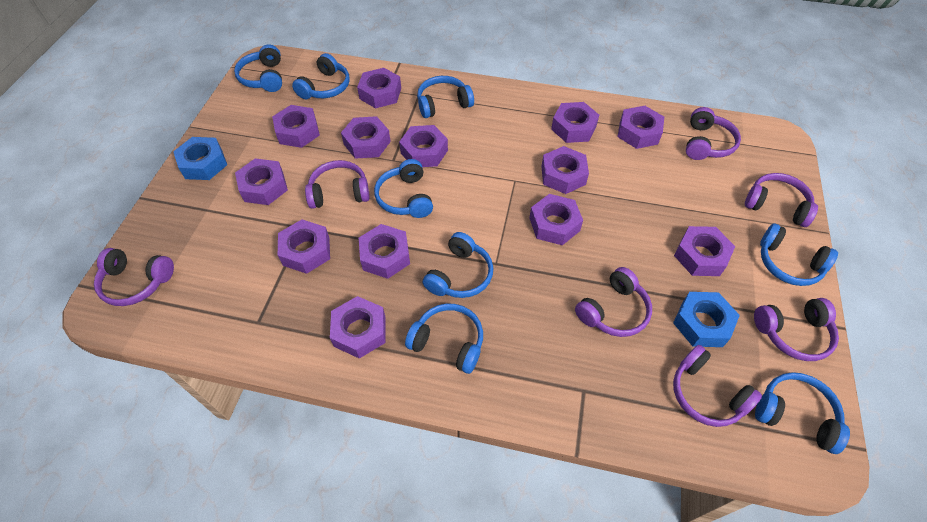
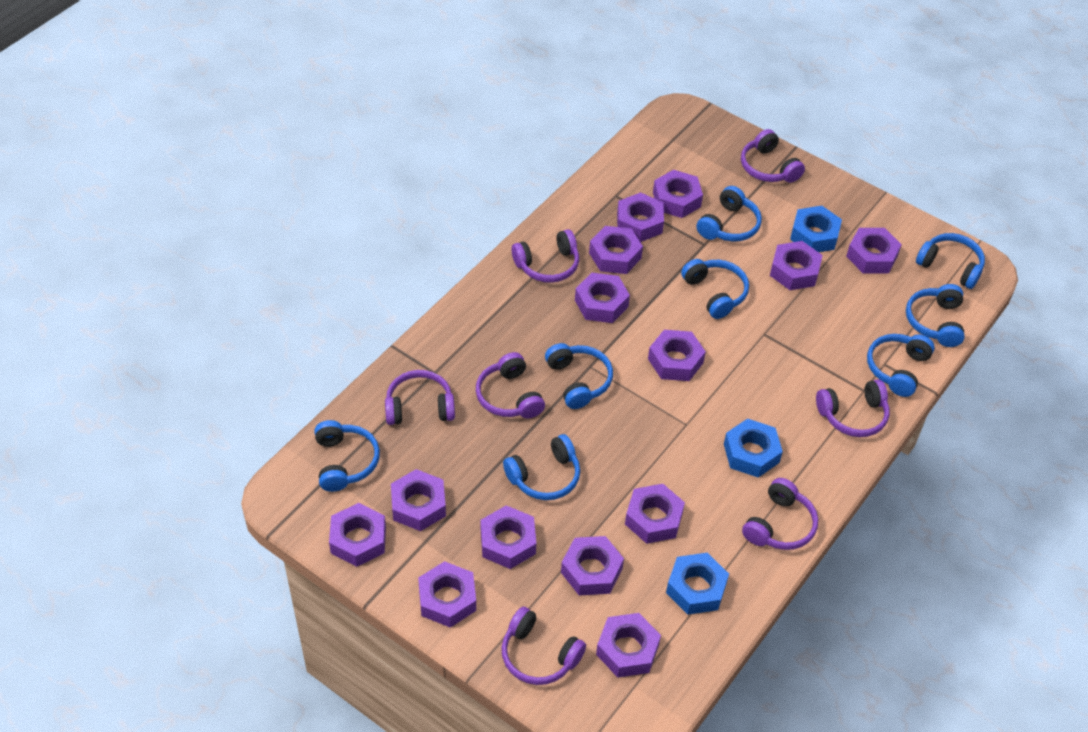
blue nut: [173,137,227,180] [673,292,740,347] = 2 -> [666,553,729,615] [724,419,783,478] [790,206,842,252] = 3
purple nut: [235,158,288,205] [272,105,320,148] [278,219,330,274] [330,296,386,359] [341,116,391,159] [357,68,401,109] [359,224,410,279] [399,125,448,167] [529,194,583,245] [541,146,589,194] [551,102,599,143] [618,106,664,149] [674,226,735,276] = 13 -> [329,503,386,567] [391,469,446,531] [418,561,476,628] [481,505,536,569] [561,536,624,596] [575,273,630,323] [589,226,643,274] [596,613,661,678] [617,192,664,242] [625,484,685,544] [648,330,706,381] [653,170,703,218] [770,241,823,290] [846,228,902,274] = 14

